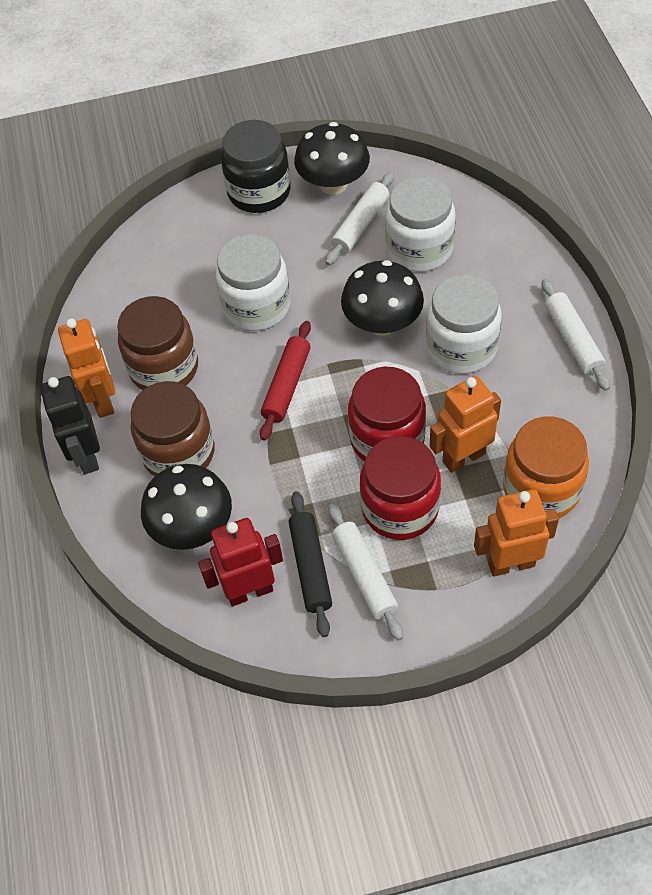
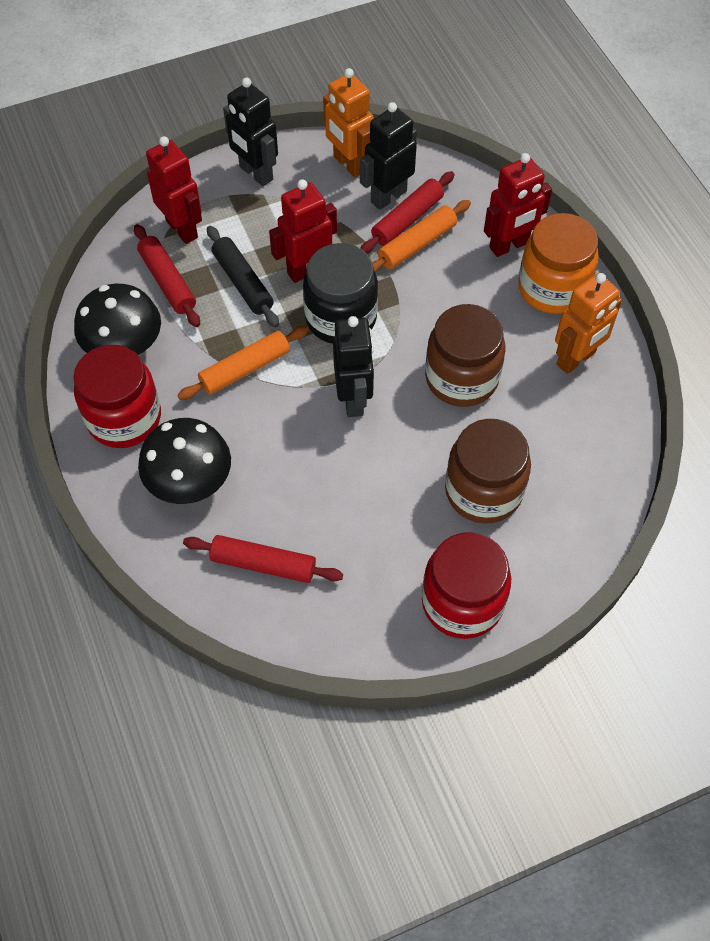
black mushroom: [141,464,232,550] [294,122,370,195] [341,260,424,336] = 3 -> [74,284,161,355] [138,418,231,504] = 2
black robot: [40,376,100,474] = 1 -> [223,78,278,186] [333,316,374,417] [360,102,417,210] = 3
orange robot: [58,318,115,418] [430,376,501,473] [474,489,559,577] = 3 -> [323,68,374,178] [555,273,622,374] = 2
orange rolling pin: none = 0 -> [177,326,309,400] [372,200,471,273] = 2
red robot: [198,518,283,606] = 1 -> [146,136,202,244] [269,179,337,283] [484,153,552,257] = 3
red rolling pin: [260,321,311,441] = 1 -> [134,224,200,327] [183,535,343,583] [360,171,455,254] = 3
white jar: [215,234,291,331] [385,176,455,272] [426,274,502,374] = 3 -> none = 0
white rolling pin: [325,172,394,265] [328,504,403,641] [542,279,610,391] = 3 -> none = 0

